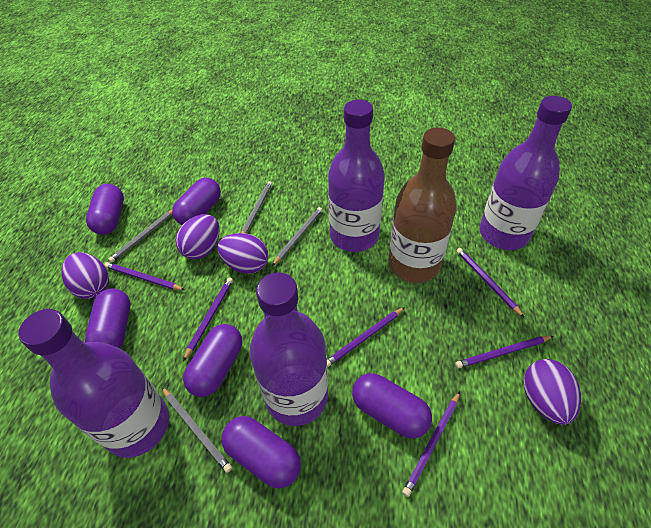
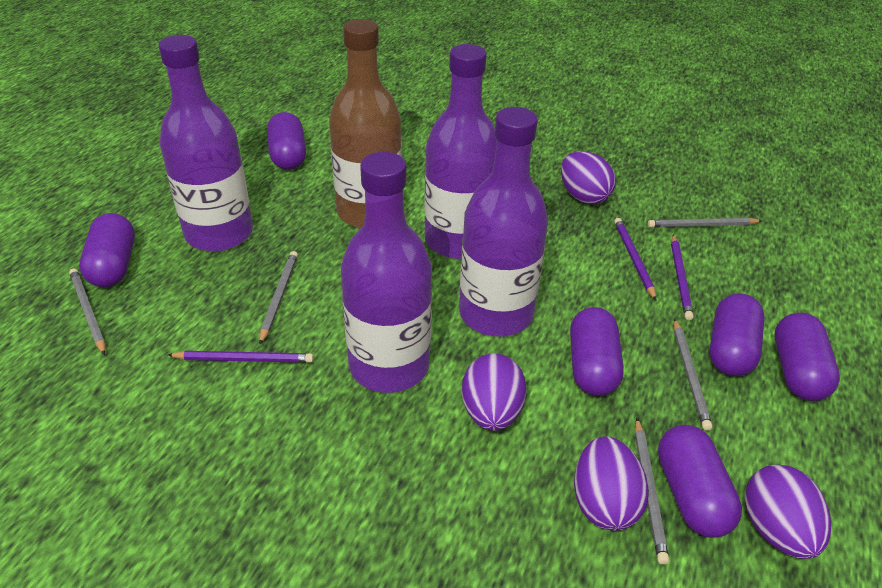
grey pencil: [108,209,173,263] [161,387,232,473] [241,181,272,234] [272,207,322,266] = 4 -> [69,268,105,355] [259,251,298,344] [635,418,669,564] [648,218,762,227] [674,318,712,431] = 5
purple pencil: [104,262,184,290] [183,277,233,361] [327,307,405,367] [402,391,460,497] [455,336,553,368] [457,248,525,318] = 6 -> [168,351,314,363] [614,218,656,300] [671,234,694,320] = 3

